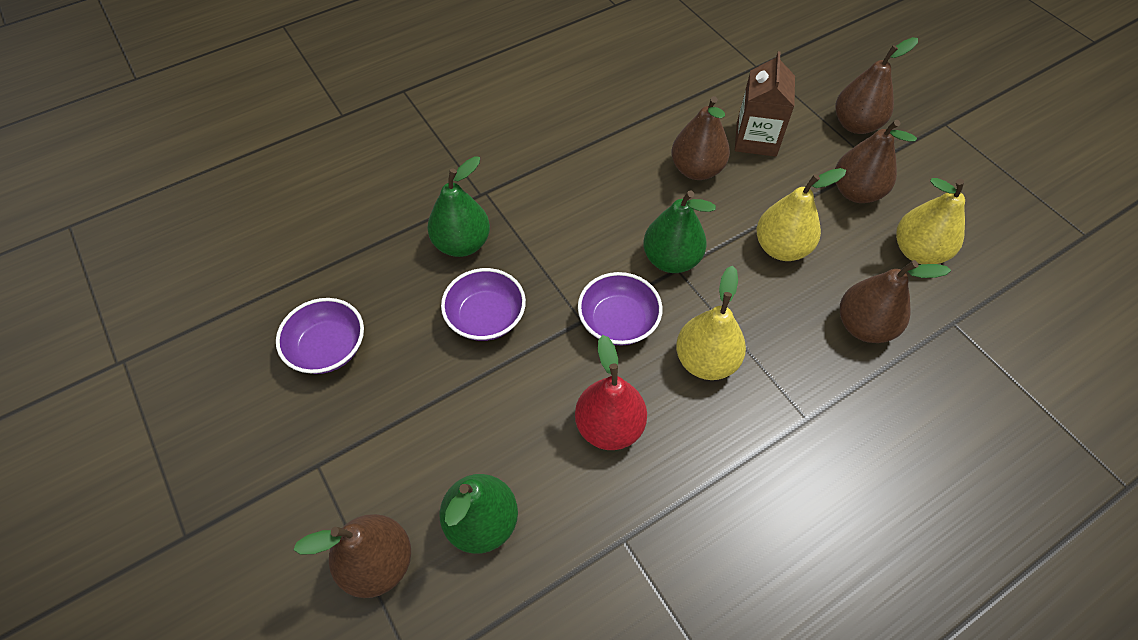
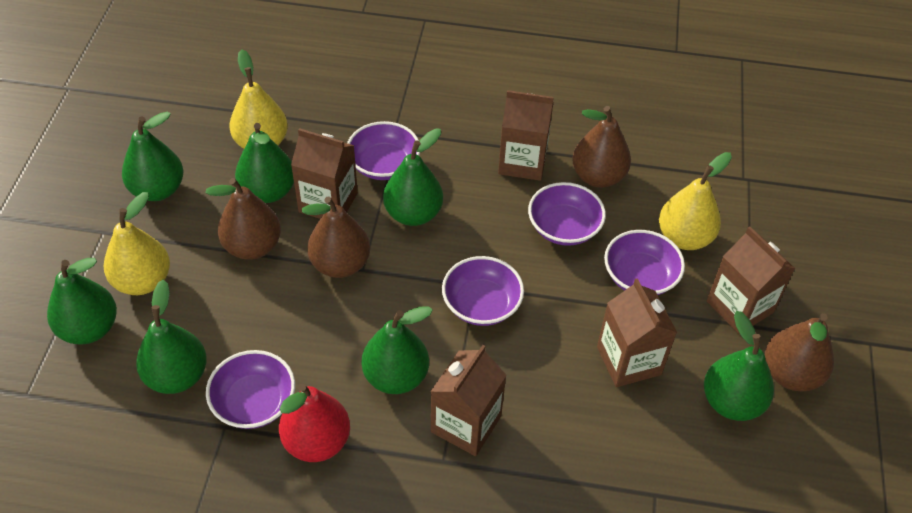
brown carton: [735,51,795,157] = 1 -> [291,128,358,219] [431,345,507,456] [498,90,553,181] [597,278,677,387] [707,227,795,334] = 5
brown pear: [294,514,411,598] [671,96,730,180] [835,37,918,134] [835,120,917,203] [840,260,951,343] = 5 -> [205,178,281,260] [302,196,370,278] [572,106,631,188] [765,313,834,391] = 4
green pear: [427,156,490,257] [439,474,518,554] [643,190,716,273] = 3 -> [47,258,117,344] [122,112,183,201] [136,279,207,394] [235,123,294,203] [362,306,433,394] [383,128,443,226] [704,311,774,421] = 7
purple bowl: [276,298,364,374] [441,268,526,341] [578,272,662,346] = 3 -> [206,350,295,429] [347,121,420,180] [442,256,524,326] [528,182,606,246] [604,230,685,295] = 5

